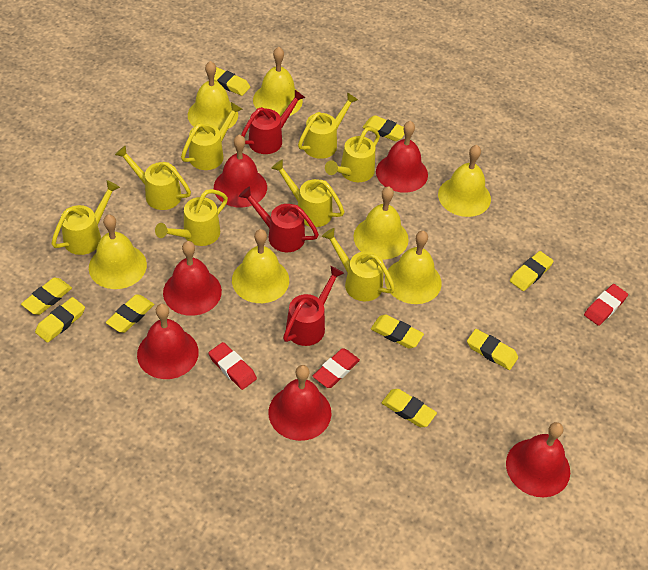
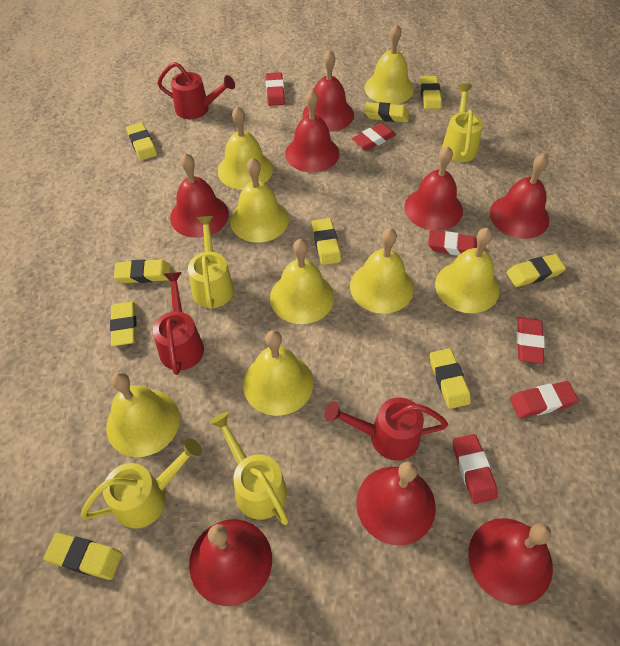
red bell: [137,304,199,379] [163,241,222,316] [214,134,267,207] [268,365,331,441] [376,121,428,192] [506,422,570,497] = 6 -> [170,153,229,238] [189,519,272,606] [285,90,339,173] [303,50,354,132] [356,461,436,545] [404,146,463,231] [468,518,553,605] [490,154,549,239] = 8
red eraser: [209,342,257,390] [313,348,360,388] [584,284,628,326] = 3 -> [265,72,285,106] [352,123,396,151] [428,230,477,256] [453,434,498,504] [510,381,579,418] [517,317,545,364] = 6
yellow bell: [89,214,147,289] [188,61,238,130] [232,229,289,303] [253,47,303,117] [354,186,409,259] [385,231,442,304] [438,145,491,217] = 7 -> [106,372,180,457] [218,106,273,190] [230,158,289,243] [243,330,313,416] [270,239,334,324] [350,228,414,314] [365,24,414,104] [435,228,500,313] = 8
yellow watering can: [51,180,120,255] [115,145,191,210] [155,189,228,246] [181,102,242,170] [271,159,344,227] [298,92,358,159] [322,228,395,301] [325,127,380,182] = 8 -> [80,438,202,528] [188,216,234,309] [209,412,289,525] [442,83,483,162] = 4

